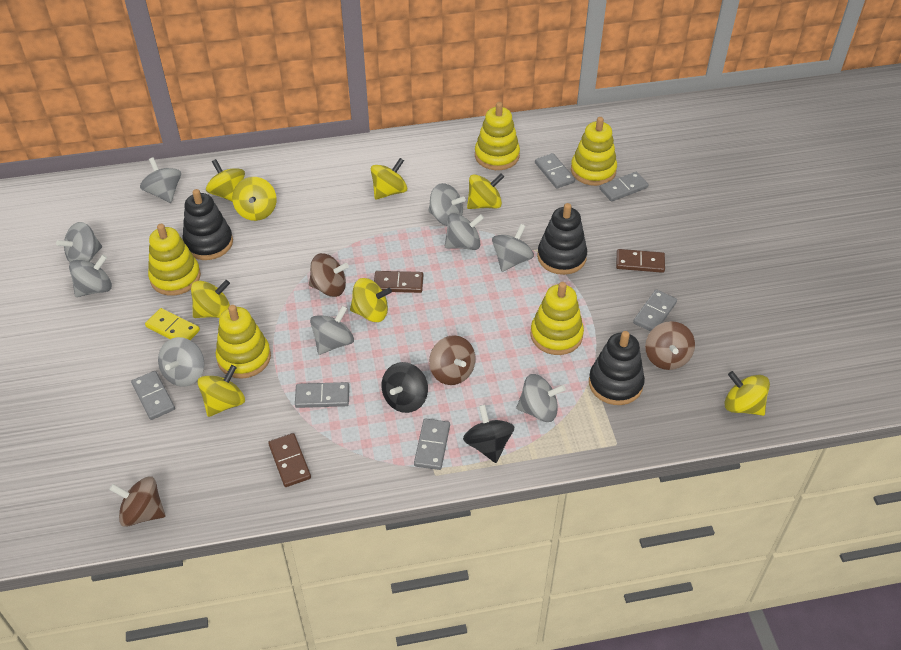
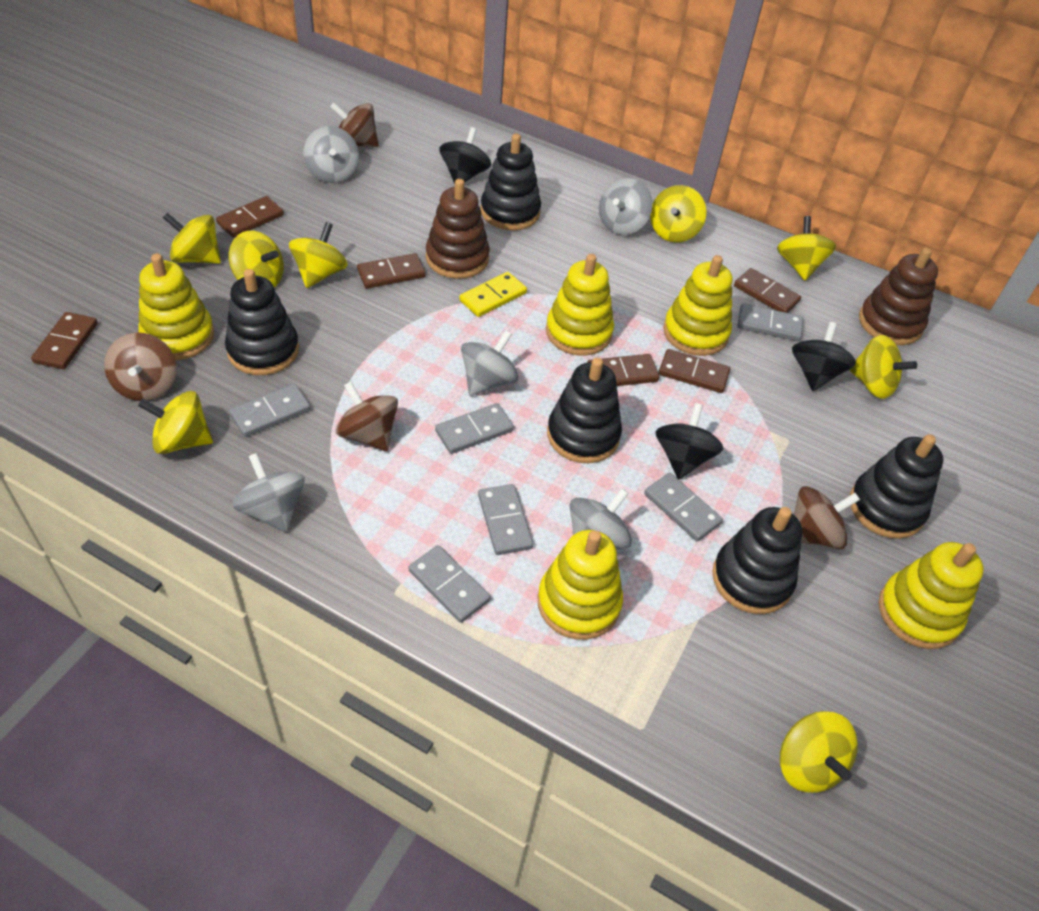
black spinning top: [382,362,428,413] [463,405,514,463] = 2 -> [439,127,491,184] [655,403,723,479] [792,322,856,391] = 3
black stacking toy: [182,189,233,260] [537,203,587,275] [589,331,645,405] = 3 -> [225,269,299,375] [481,134,541,230] [547,358,622,463] [712,507,802,614] [850,434,943,539] = 5
brown domino: [268,433,311,487] [374,271,423,293] [616,249,665,273] = 3 -> [31,312,98,369] [216,196,284,238] [357,253,426,289] [587,354,660,386] [659,349,730,393] [734,268,801,313] = 6
brown stacking toy: none = 0 -> [426,179,490,279] [859,247,938,345] = 2
grey spinning top: [56,222,102,263] [69,254,112,297] [140,157,181,203] [158,337,204,387] [310,306,354,355] [428,183,466,226] [445,213,484,250] [492,224,534,272] [516,374,566,422] = 9 -> [232,453,305,532] [303,126,359,183] [461,330,519,396] [570,488,632,550] [599,178,653,235] = 5

